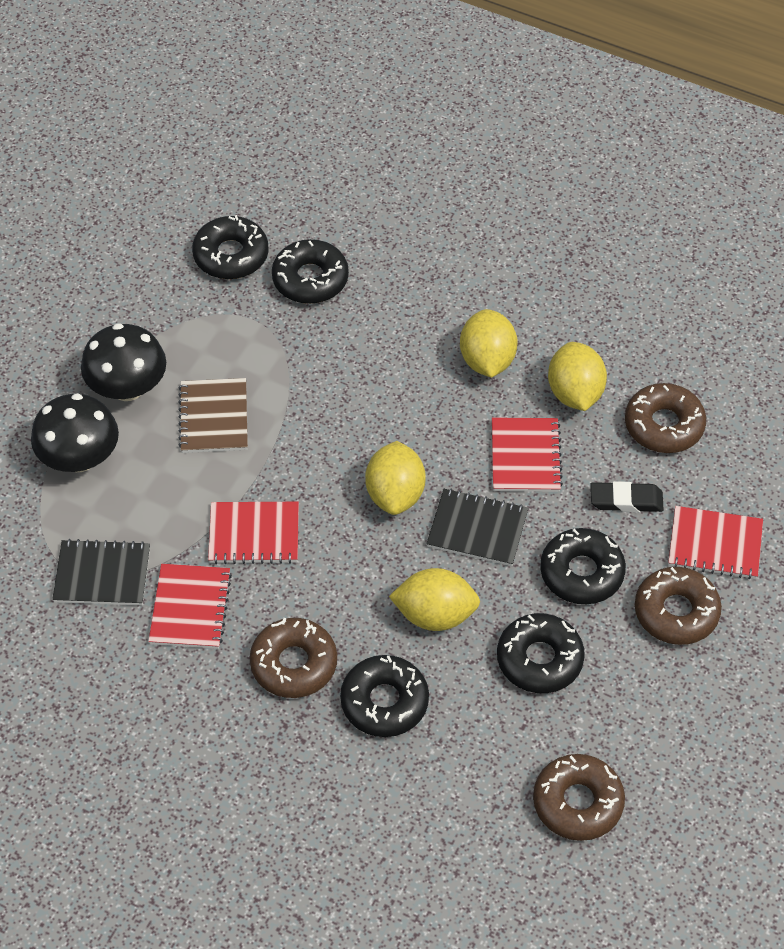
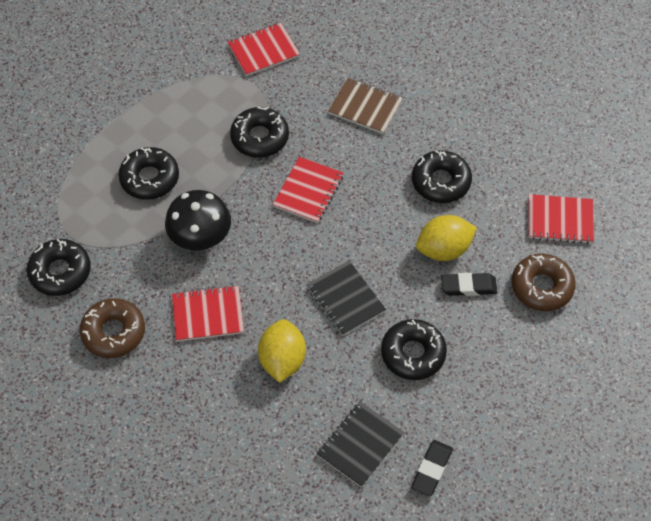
black eraser: [590,481,664,512] = 1 -> [411,440,453,496] [441,273,498,296] = 2
black mushroom: [31,393,119,472] [81,323,166,401] = 2 -> [165,190,231,251] = 1
brown donut: [250,618,337,698] [533,754,625,841] [625,383,706,453] [635,567,722,645] = 4 -> [80,298,145,358] [511,254,576,311] = 2
yellow lemon: [365,441,426,515] [389,568,480,631] [460,309,517,378] [548,342,607,411] = 4 -> [258,319,306,383] [416,215,477,261] = 2

